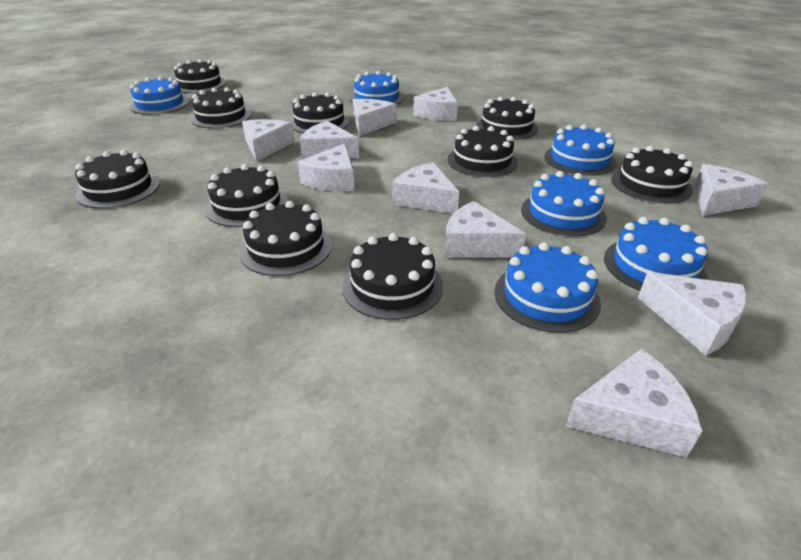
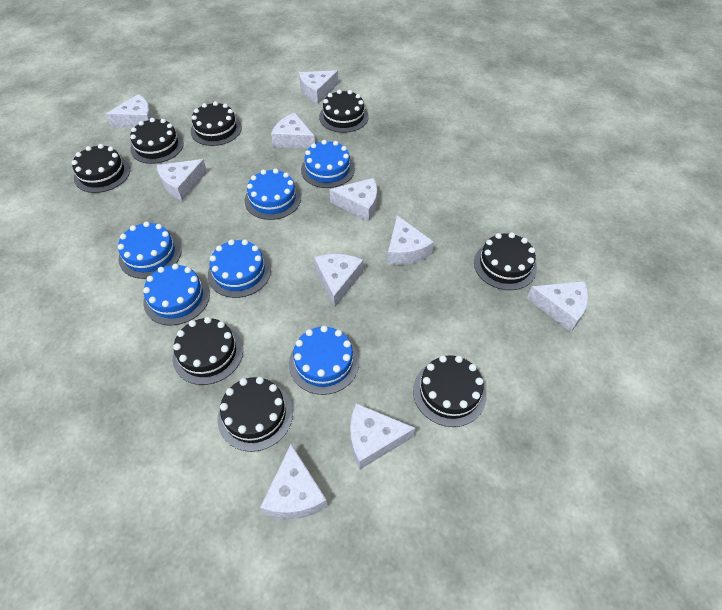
black cake: [75,150,160,209] [174,59,226,93] [190,87,251,128] [205,164,288,227] [239,201,332,276] [290,92,350,133] [342,233,443,320] [448,126,518,177] [476,97,538,140] [611,146,693,204] = 10 -> [72,144,130,193] [130,118,184,164] [173,317,243,385] [191,101,242,146] [217,377,293,452] [319,90,368,133] [413,355,487,427] [474,232,537,290] = 8

